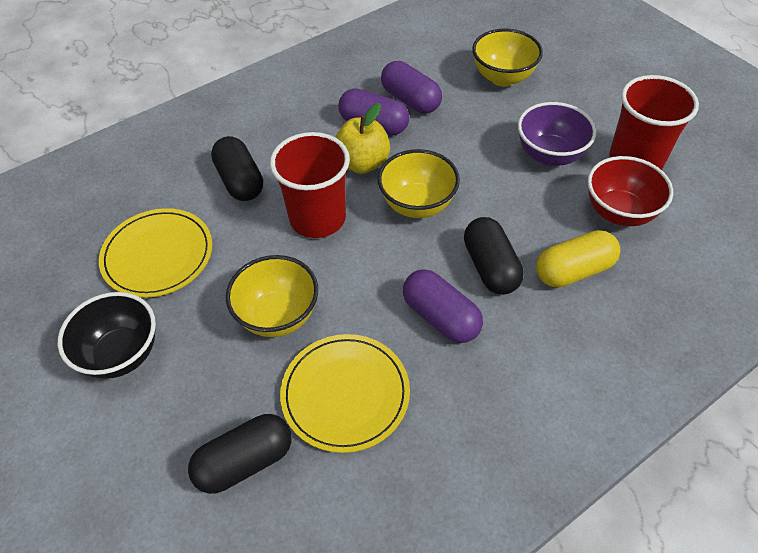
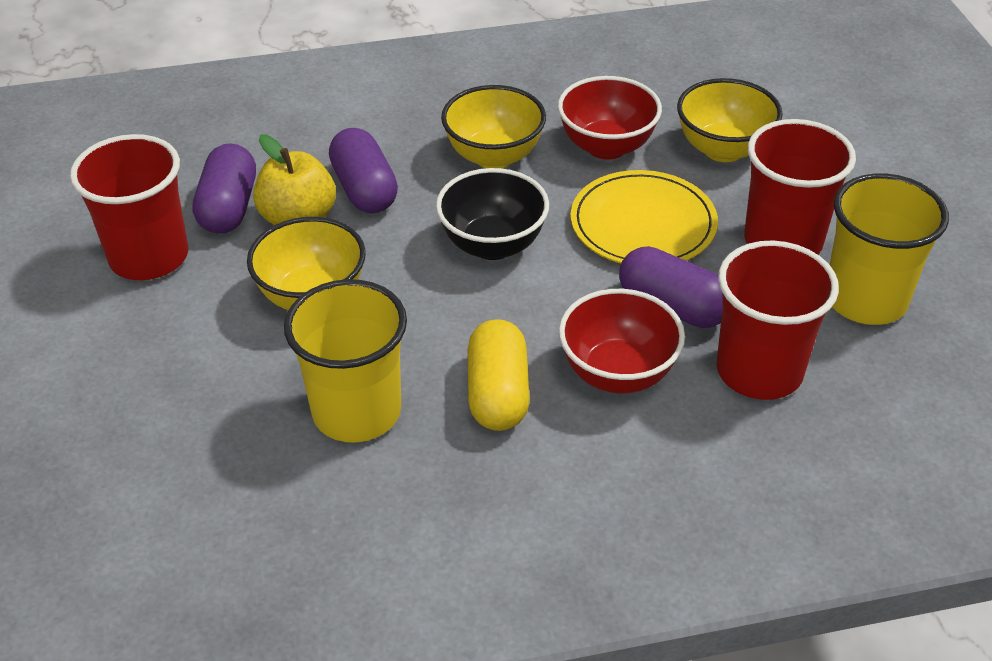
black capsule: [188,414,292,494] [211,136,263,201] [464,217,524,295] = 3 -> none = 0
purple bowl: [518,102,597,166] = 1 -> none = 0
red bowl: [588,156,673,226] = 1 -> [558,76,662,160] [559,289,685,393] = 2
red cup: [270,132,350,238] [609,75,699,170] = 2 -> [70,134,188,280] [717,240,839,400] [744,119,856,255] = 3
yellow cup: none = 0 -> [284,279,407,443] [830,173,949,325] = 2
yellow plate: [99,208,212,298] [280,334,410,453] = 2 -> [570,170,718,263] = 1

